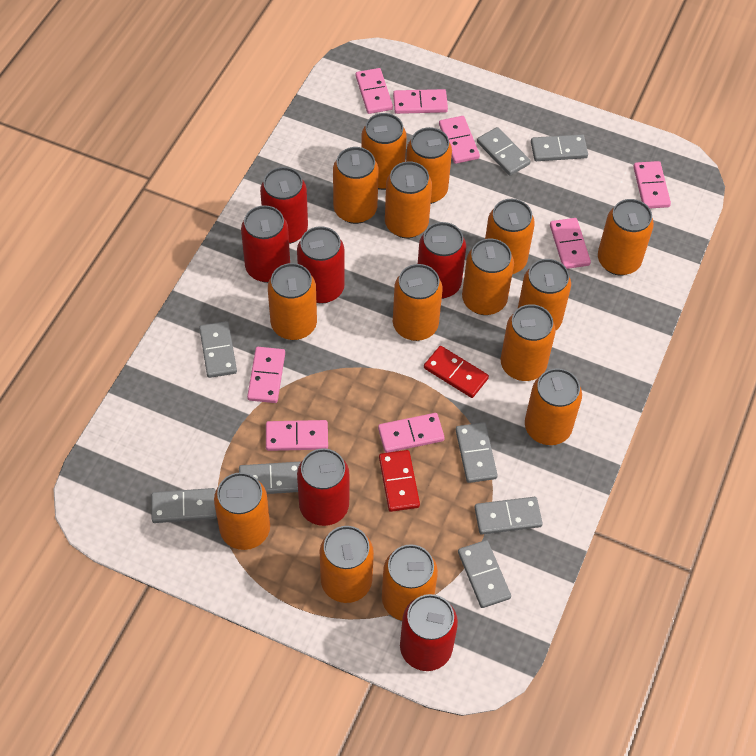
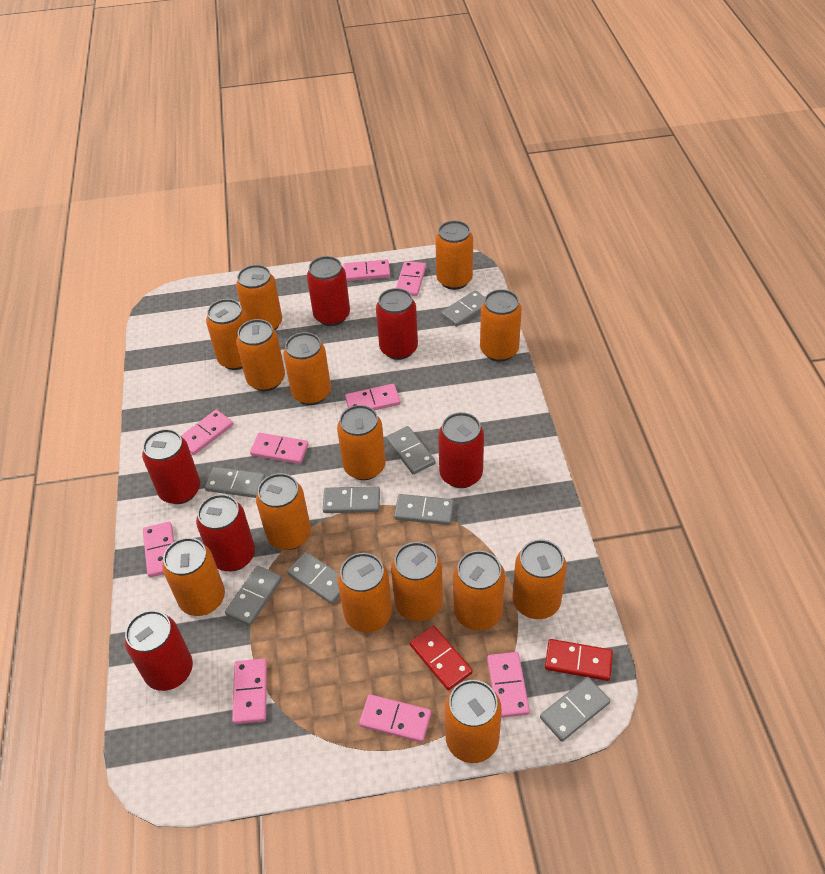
orange can: [214,472,270,550] [268,263,317,340] [320,526,374,603] [333,147,379,224] [361,113,407,190] [382,544,438,621] [385,161,432,238] [393,264,443,341] [406,127,452,204] [462,239,514,315] [485,199,535,274] [501,304,556,381] [518,259,571,330] [525,368,582,445] [598,199,654,275] = 15 -> [162,538,225,616] [206,299,248,370] [236,265,282,330] [236,319,285,391] [256,473,311,550] [283,332,331,405] [337,405,386,480] [337,553,392,632] [391,542,443,621] [435,221,473,290] [445,680,502,763] [453,550,505,630] [480,289,522,362] [513,540,567,619] = 14
pink domino: [247,347,285,403] [266,420,328,451] [356,68,393,114] [378,413,445,453] [393,89,448,114] [439,116,480,164] [550,218,591,269] [633,161,671,208] = 8 -> [143,522,174,577] [181,410,233,455] [232,659,267,724] [250,433,309,464] [344,259,390,281] [345,384,400,410] [359,694,431,743] [396,261,426,296] [487,652,530,718] = 9

